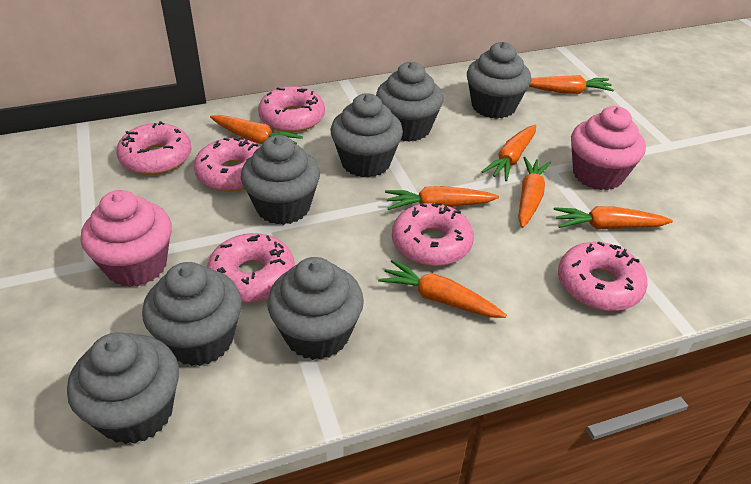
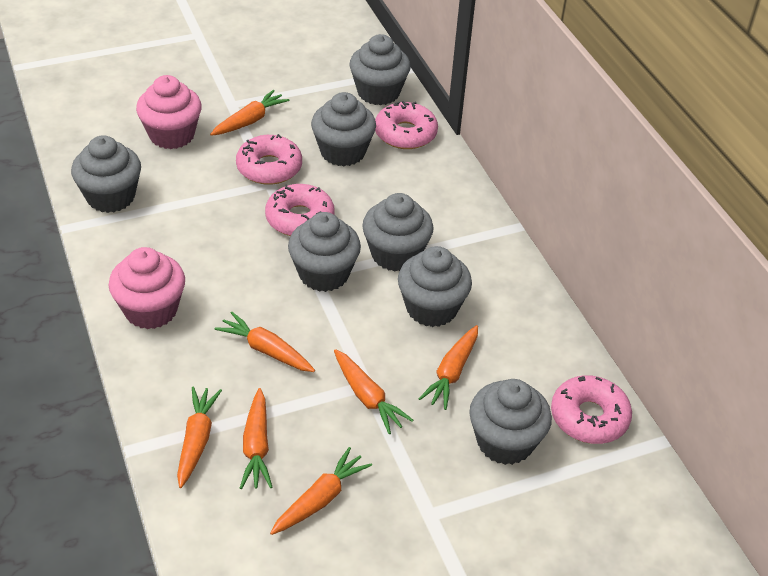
pink donut: [116,121,192,175] [194,138,261,192] [207,233,295,302] [258,86,325,133] [392,203,474,266] [558,241,647,311] = 6 -> [236,134,302,185] [265,184,335,236] [375,101,438,149] [551,375,632,444] = 4

